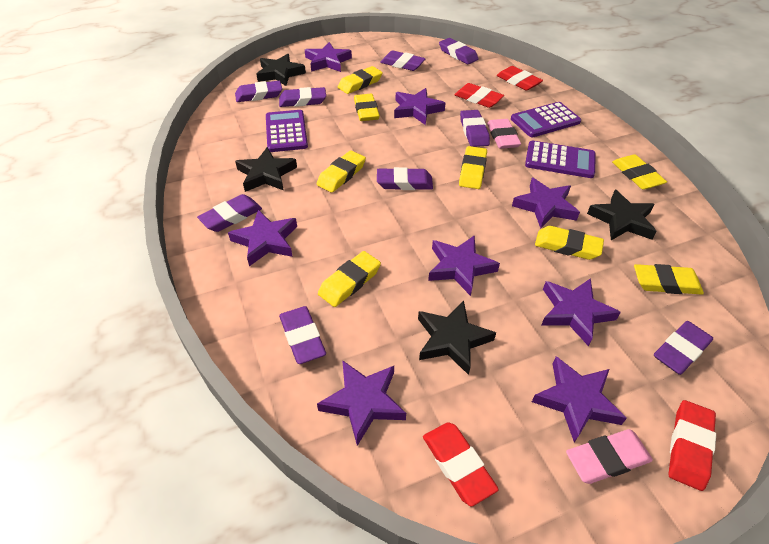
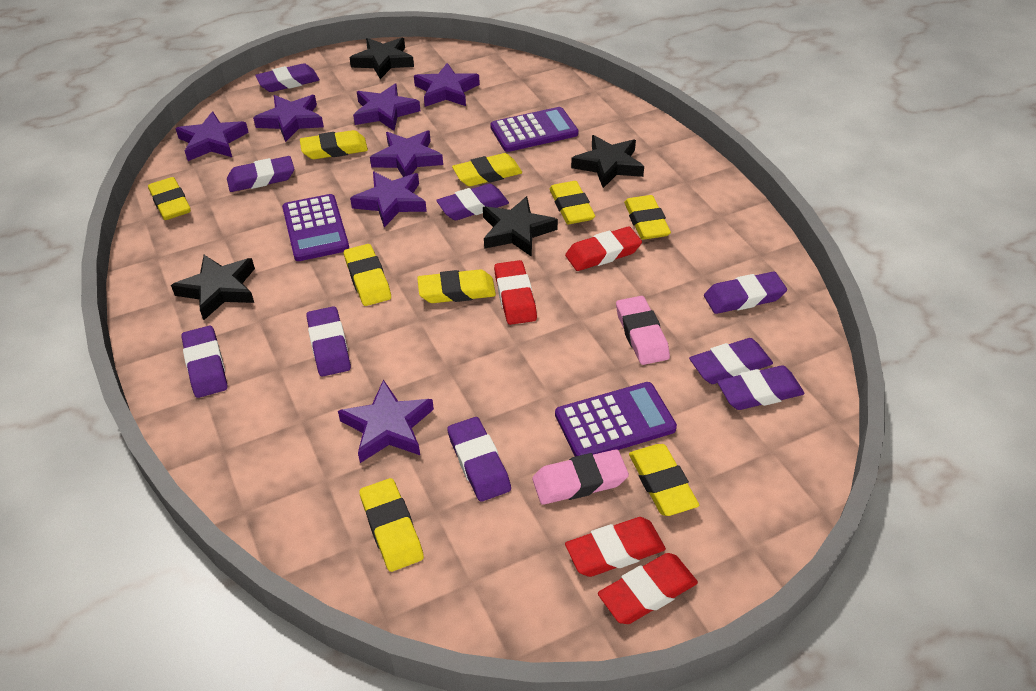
purple star: [228,210,297,266] [305,42,352,72] [317,360,406,446] [394,88,446,125] [428,235,500,296] [512,178,580,229] [532,356,627,443] [542,278,621,346] = 8 -> [175,111,249,161] [253,95,324,142] [338,379,434,463] [350,172,427,228] [353,83,420,131] [370,130,443,177] [414,63,480,107] = 7
yellow eraser: [317,150,366,193] [318,251,381,307] [338,66,383,94] [354,94,380,121] [459,146,487,189] [535,226,604,260] [612,154,667,190] [634,264,704,295] = 8 -> [148,177,191,220] [300,130,368,159] [344,244,391,306] [359,478,424,572] [417,269,496,303] [452,153,522,186] [550,181,595,224] [624,195,671,240] [629,444,699,516] = 9

